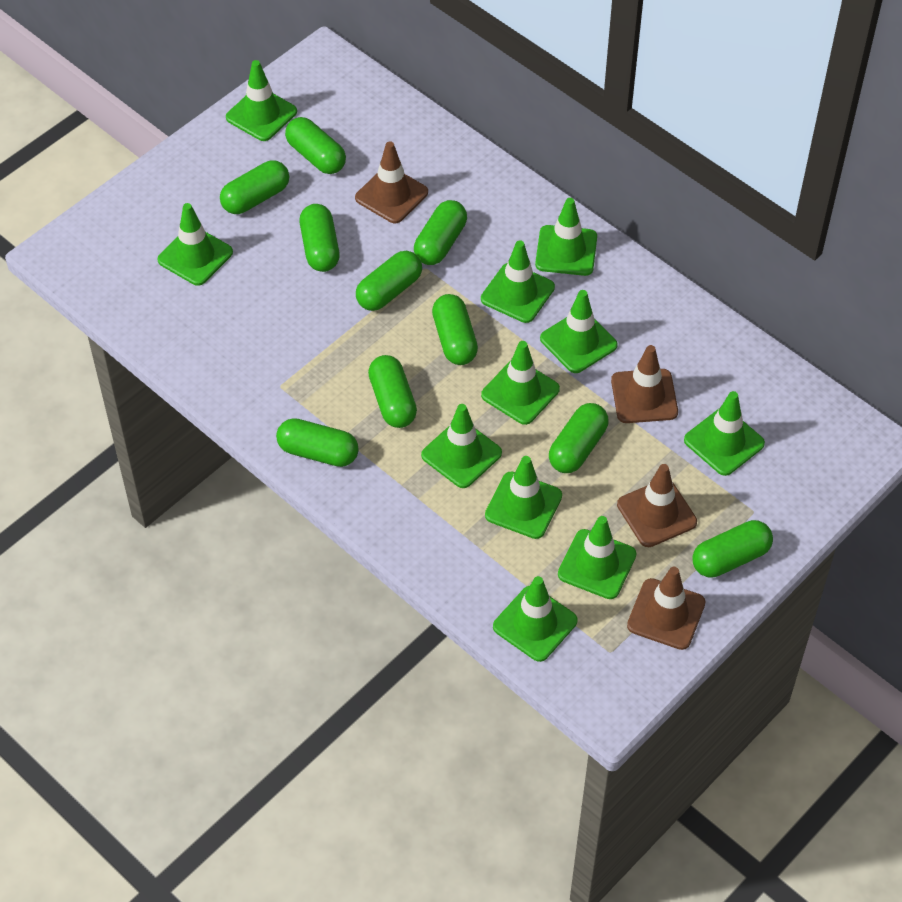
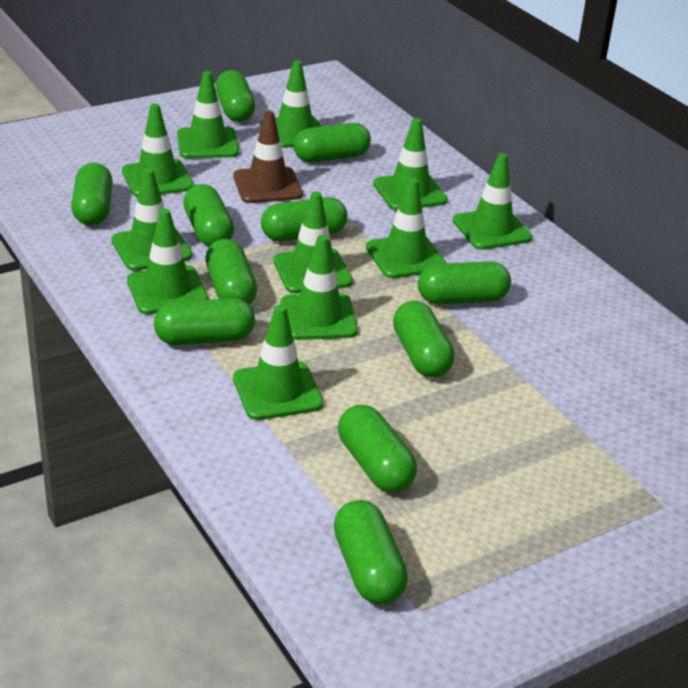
brown traffic cone: [355,141,428,223] [611,345,678,423] [617,464,697,547] [627,567,706,650] = 4 -> [233,111,303,203] = 1
green capsule: [220,160,289,214] [276,418,359,467] [285,117,346,174] [300,204,340,272] [356,251,422,311] [368,355,417,428] [414,200,467,265] [432,294,478,365] [549,403,609,473] [692,520,773,578] = 10 -> [71,163,113,225] [154,298,255,345] [183,184,234,247] [205,239,257,305] [216,70,255,122] [261,197,348,241] [293,123,371,162] [334,500,408,605] [338,404,417,493] [393,301,455,378] [418,261,511,304] = 11

